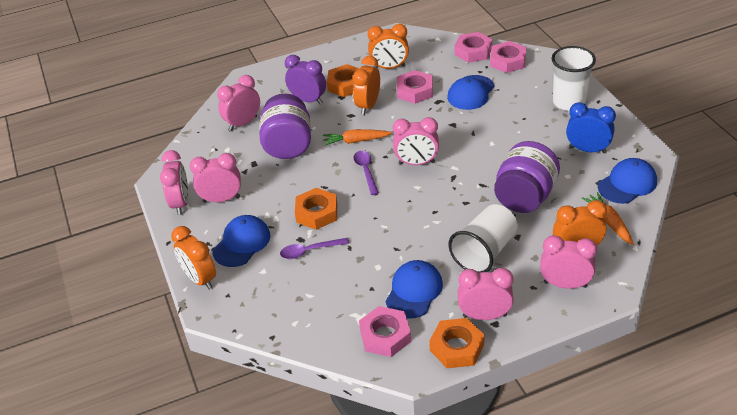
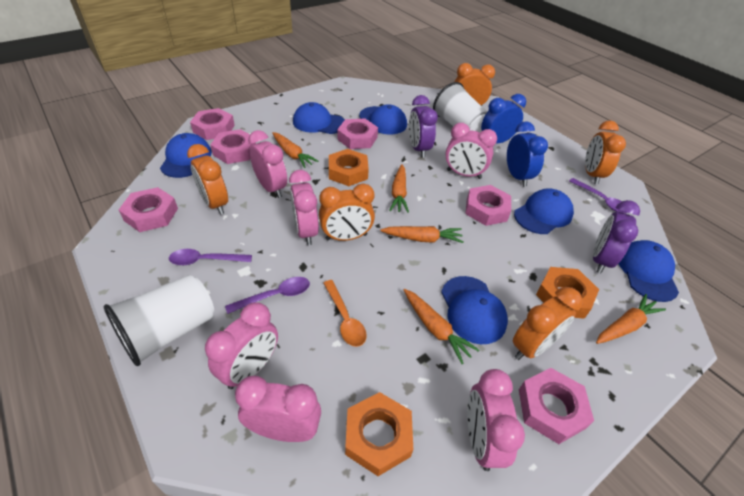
blue cap: [213,215,271,267] [386,260,443,319] [447,75,495,110] [598,158,657,204] = 4 -> [160,133,212,178] [293,102,345,134] [359,104,407,135] [441,276,508,344] [514,189,574,234] [619,240,679,302] = 6
blue clock: [566,102,616,153] = 1 -> [481,94,526,143] [507,121,548,187] = 2
orange carrot: [323,129,392,146] [582,192,634,245] = 2 -> [272,132,319,168] [380,226,464,243] [389,164,409,213] [404,289,480,364] [596,294,666,344] = 5
orange clock: [171,226,216,290] [353,56,380,115] [368,24,409,69] [553,200,607,245] = 4 -> [187,144,228,215] [319,183,375,241] [454,63,495,106] [513,287,583,360] [585,120,626,184] = 5
orange spoon: none = 0 -> [323,280,367,347] = 1
pink nut: [359,306,411,357] [397,70,433,104] [454,32,492,63] [490,41,526,73] = 4 -> [119,187,178,232] [190,108,235,140] [210,129,256,164] [337,118,378,149] [465,185,511,226] [519,368,594,444] = 6
purple clock: [285,55,326,105] = 1 -> [409,95,438,158] [593,200,640,273] = 2
purple jar: [259,93,311,159] [494,141,560,213] = 2 -> none = 0
purple spoon: [280,238,349,259] [353,151,379,195] = 2 -> [169,249,252,265] [225,277,310,314] [569,178,628,213] = 3

